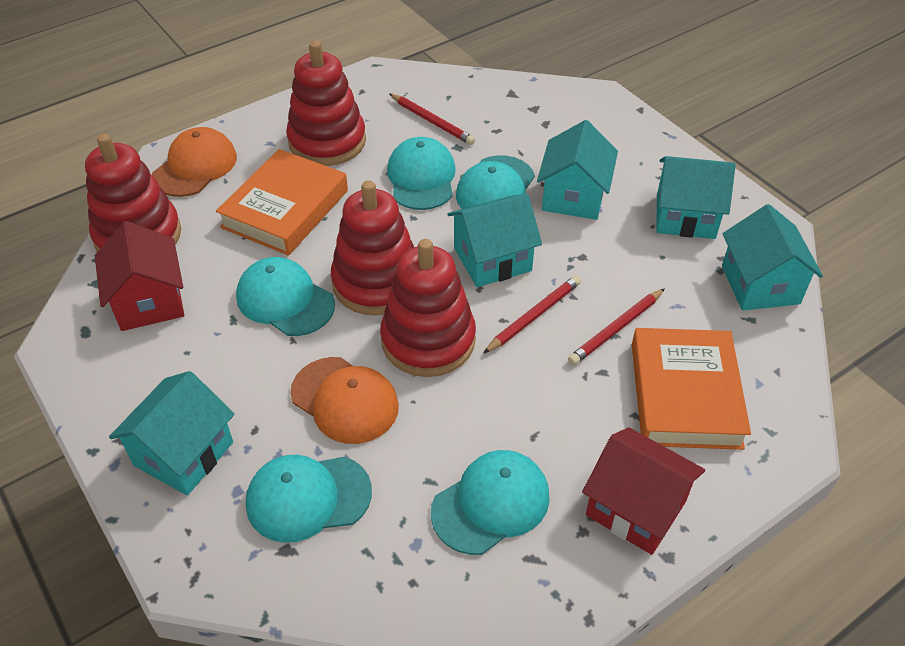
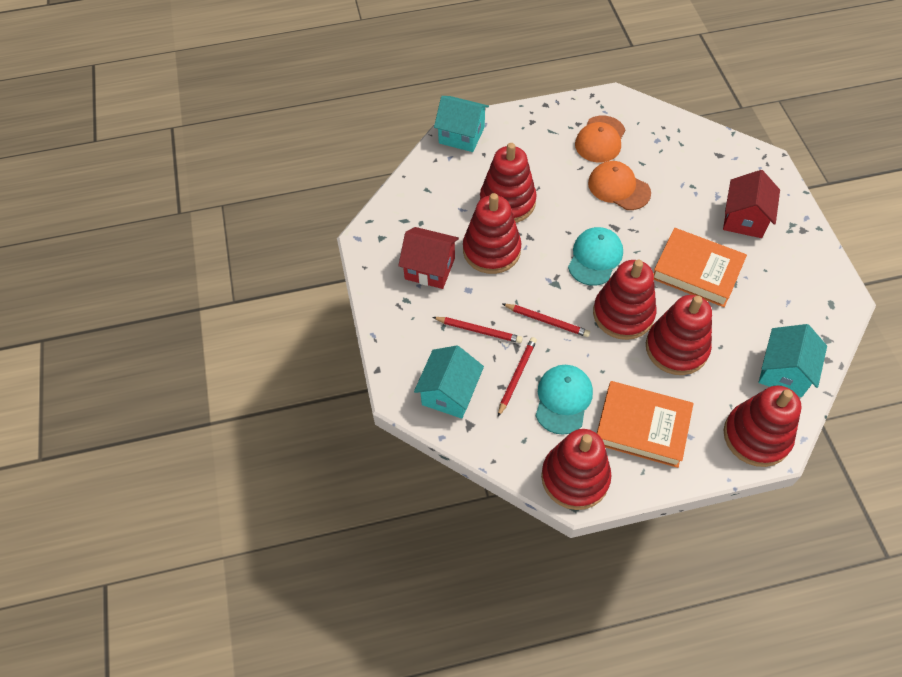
red stacking toy: [85,134,181,252] [286,41,366,166] [331,180,414,316] [380,239,476,377] = 4 -> [463,193,521,274] [480,143,537,223] [541,429,612,510] [593,260,656,340] [646,295,712,375] [724,385,801,467] = 6
turquoise cap: [236,257,335,336] [246,455,372,543] [387,137,456,210] [431,450,550,555] [456,155,535,209] = 5 -> [536,365,593,435] [568,227,623,286] = 2
turquoise house: [109,371,234,495] [447,193,542,287] [537,120,618,220] [656,156,736,239] [722,204,823,311] = 5 -> [414,346,484,419] [434,96,489,152] [759,324,827,397] = 3

